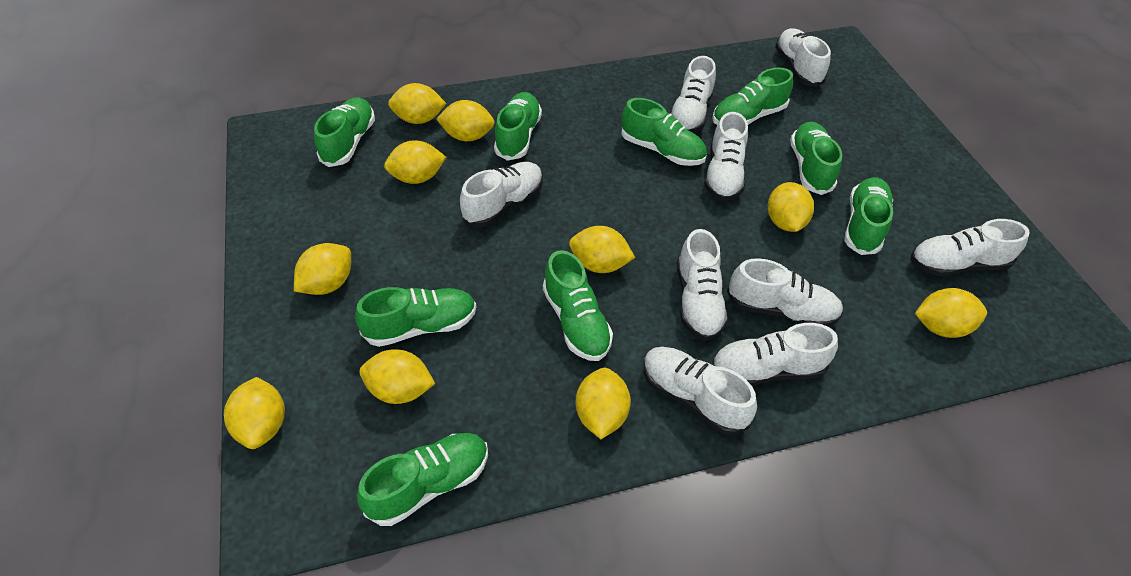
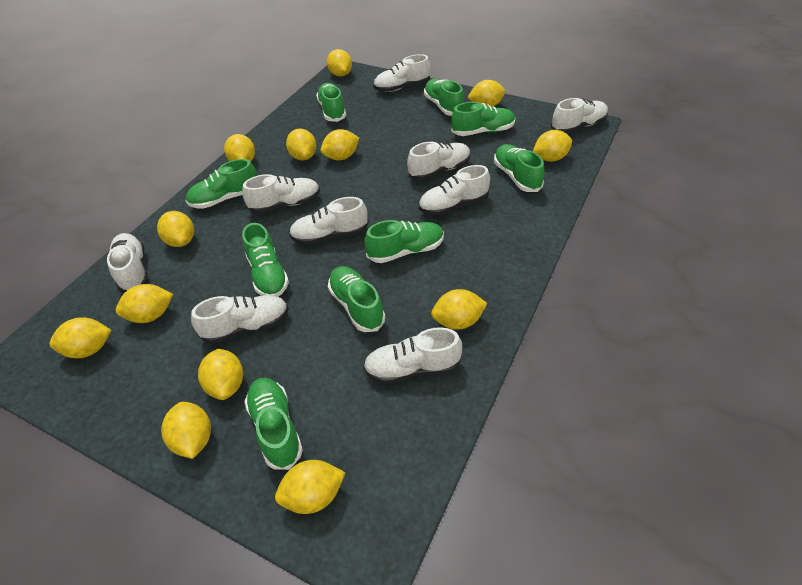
yellow lemon: [224,377,285,449] [294,243,351,295] [360,349,435,404] [384,140,446,184] [388,83,446,124] [436,100,495,141] [569,226,635,273] [576,368,631,439] [768,182,814,232] [915,288,987,338] = 10 -> [49,317,112,358] [116,284,173,323] [157,211,194,247] [161,402,211,459] [198,349,243,400] [224,134,255,162] [275,460,345,514] [286,129,316,161] [321,129,359,160] [327,49,352,77] [431,289,487,330] [467,80,505,107] [533,130,572,162] = 13

